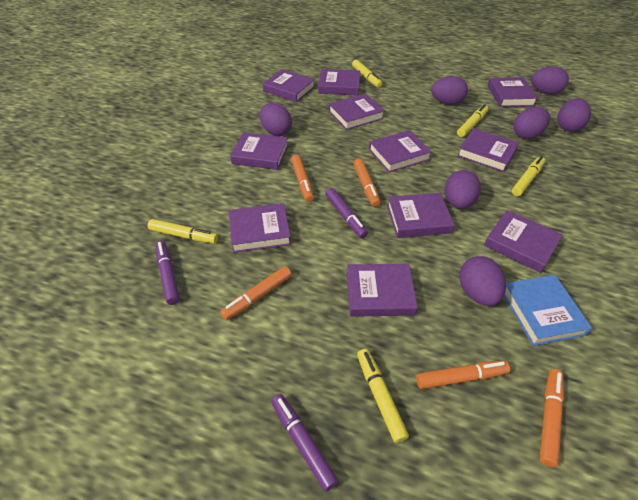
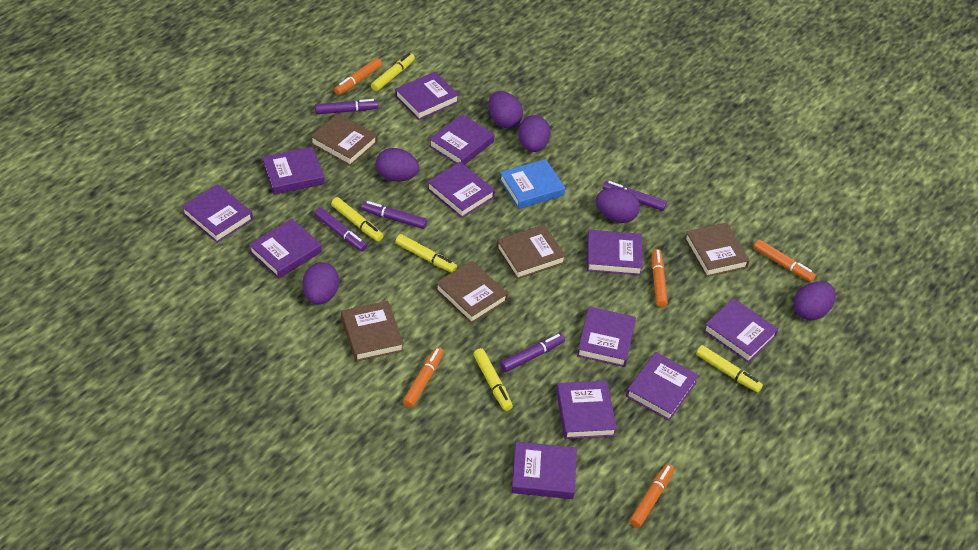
brown book: none = 0 -> [310,113,377,166] [341,301,404,362] [435,261,508,324] [496,225,566,279] [684,223,750,277] = 5
purple book: [229,203,291,253] [230,132,289,170] [263,69,315,102] [318,69,360,96] [329,93,385,130] [347,264,418,317] [369,130,432,173] [387,193,455,238] [457,128,519,172] [484,210,563,273] [488,77,538,107] = 11 -> [182,184,253,243] [249,219,322,279] [262,147,325,195] [395,72,459,120] [427,162,495,218] [429,114,495,165] [511,442,577,499] [556,381,617,439] [577,307,636,367] [587,230,643,275] [626,352,699,421] [703,298,779,363] = 12
purple egg: [260,103,292,136] [431,76,468,105] [445,170,481,209] [459,256,506,306] [513,107,550,139] [531,66,569,95] [557,98,591,132] = 7 -> [303,262,339,304] [376,148,419,181] [488,91,523,128] [518,115,550,152] [596,188,640,223] [794,281,836,320] = 6
purple marker: [156,241,180,305] [271,394,339,492] [325,188,368,238] = 3 -> [314,207,367,252] [315,99,379,114] [361,201,427,229] [500,333,565,372] [602,181,667,211] = 5

